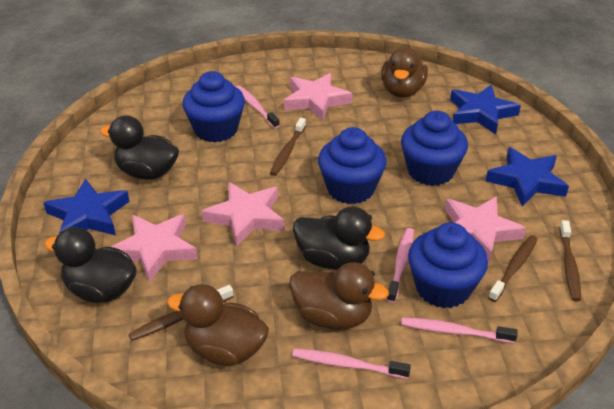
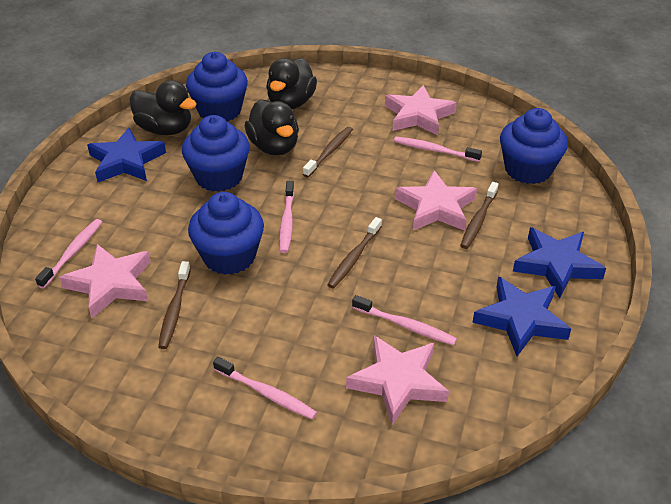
brown duck: [167,284,269,366] [289,262,389,330] [381,48,428,97] = 3 -> none = 0
pink toothbrush: [236,85,280,128] [292,349,411,379] [387,228,414,303] [401,318,518,343] = 4 -> [35,219,102,288] [213,357,317,420] [279,181,294,253] [352,295,457,345] [394,137,482,162] = 5

